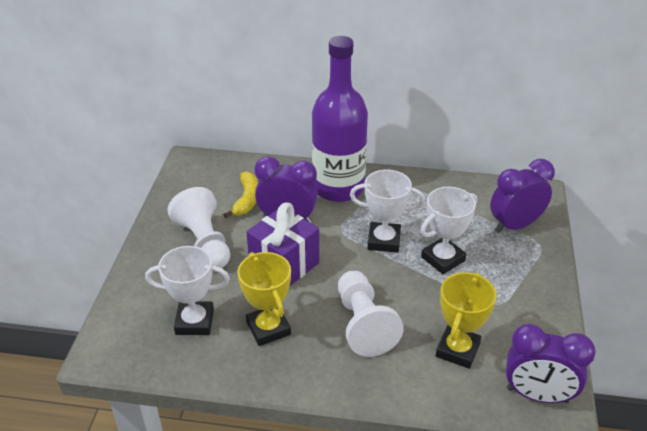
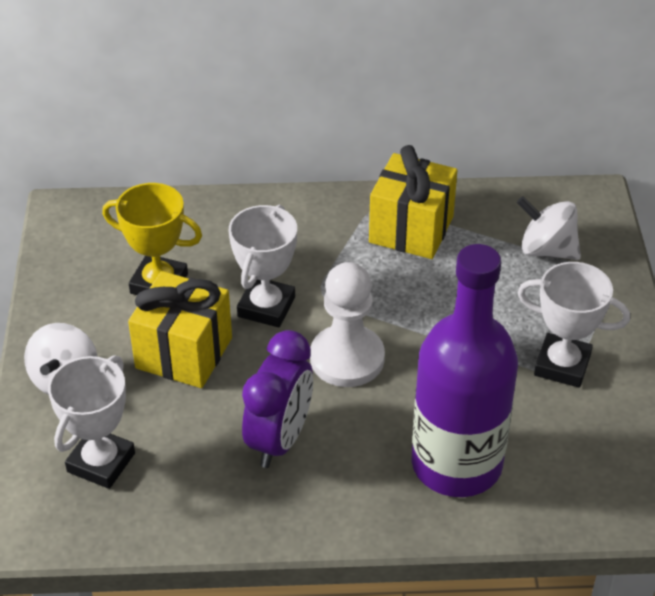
purple clock: [255,156,318,223] [490,159,555,233] [506,324,596,403] = 3 -> [242,330,313,468] = 1
purple gift: [246,203,319,287] = 1 -> none = 0
white pawn: [167,187,230,268] [338,271,404,357] = 2 -> [310,262,385,387] = 1
white spinning top: none = 0 -> [24,323,98,395] [517,196,581,260] = 2
yellow banana: [224,171,258,218] = 1 -> none = 0
yellow gift: none = 0 -> [128,271,232,388] [369,145,457,259] = 2
yellow trophy: [238,252,291,346] [436,272,496,369] = 2 -> [102,183,202,295] = 1

